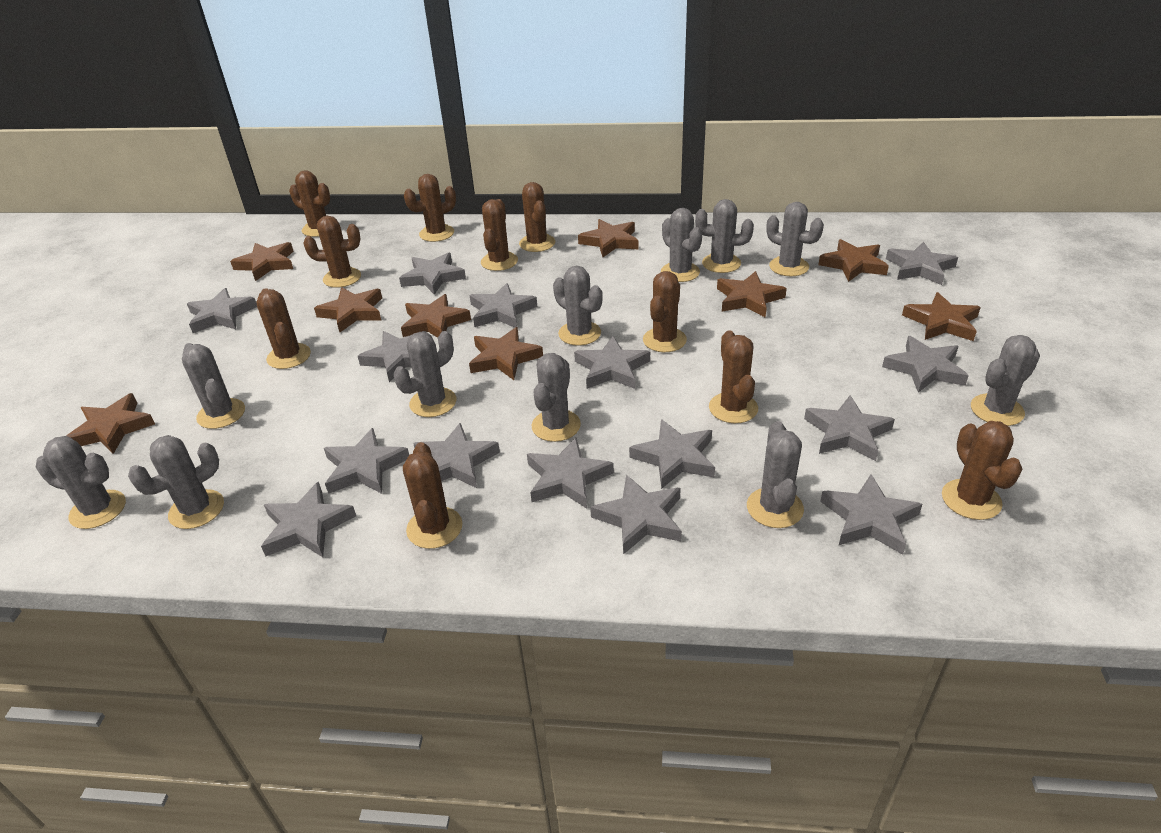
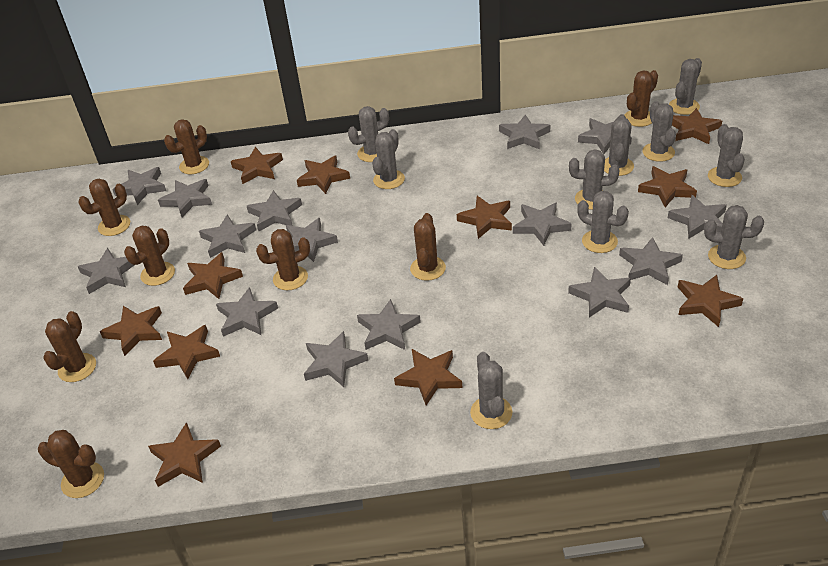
brown cactus: [256,288,311,369] [289,170,330,237] [303,216,361,288] [403,442,462,549] [404,174,456,242] [481,199,518,271] [519,182,555,252] [643,271,687,352] [709,330,758,423] [942,421,1022,520] = 10 -> [38,430,104,498] [43,311,96,382] [78,179,130,236] [124,226,175,286] [164,119,209,174] [256,229,310,290] [410,213,446,281] [624,70,658,127] = 8
brown star: [66,393,155,454] [230,242,293,281] [314,287,382,332] [401,294,471,338] [469,327,543,380] [578,219,638,257] [717,271,787,317] [818,239,889,282] [902,292,981,341] = 9 -> [100,306,162,356] [148,422,221,487] [153,325,220,379] [183,252,243,299] [231,147,283,184] [297,155,350,194] [394,349,462,406] [457,196,512,239] [638,166,697,207] [672,108,722,144] [678,275,743,327] = 11
grey cactus: [36,436,126,529] [128,435,224,529] [182,343,245,429] [394,331,456,417] [532,353,581,442] [553,266,603,346] [661,208,702,282] [695,199,754,273] [747,421,804,528] [766,202,824,276] [971,335,1040,426] = 11 -> [348,106,389,162] [372,129,405,189] [470,352,513,429] [569,149,619,210] [577,191,629,253] [604,114,634,176] [642,101,676,162] [669,58,702,115] [704,205,764,269] [708,124,745,187] = 10

